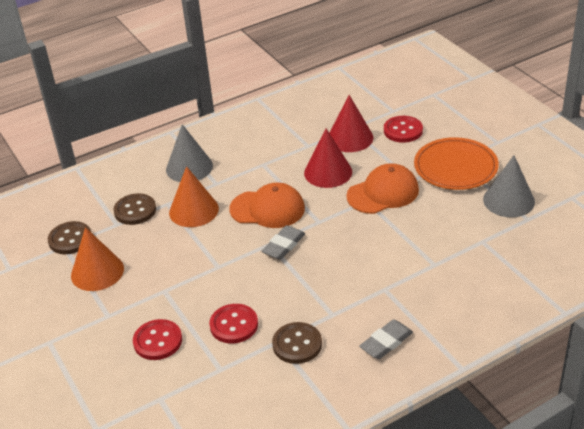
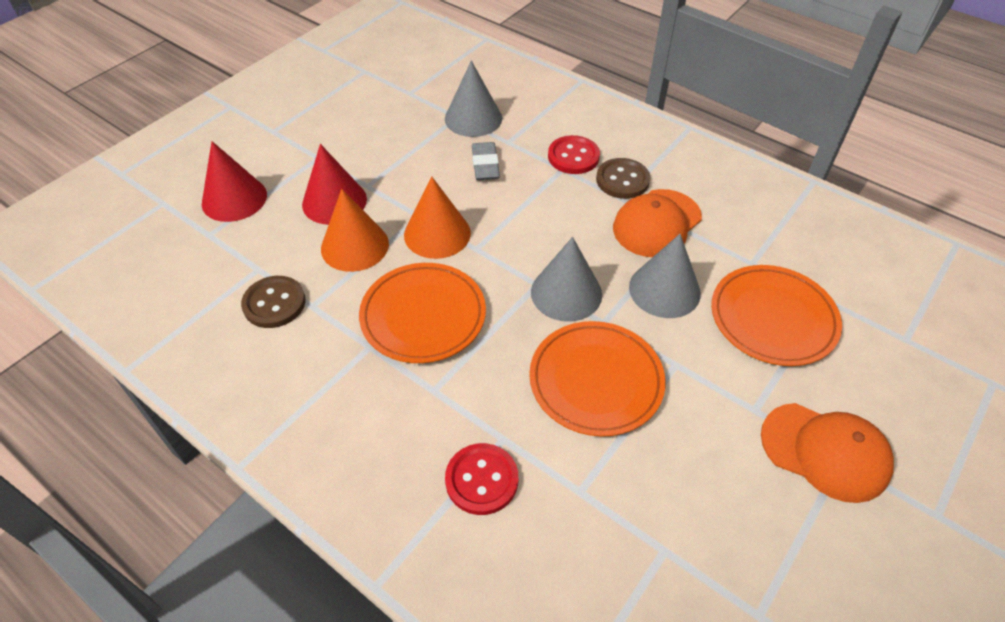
brown button: [48,221,91,254] [113,193,156,225] [272,322,322,364] = 3 -> [241,276,305,328] [596,158,650,199] = 2
grey cone: [166,124,213,182] [483,155,535,217] = 2 -> [445,61,502,137] [531,237,602,322] [629,234,701,318] = 3
grey eraser: [261,225,305,260] [359,319,413,359] = 2 -> [472,142,500,180] = 1
orange plate: [414,137,499,190] = 1 -> [359,263,486,363] [529,321,666,437] [711,265,842,366] = 3
red button: [133,319,182,360] [209,304,258,343] [384,116,423,143] = 3 -> [445,443,518,515] [548,135,600,174] = 2

